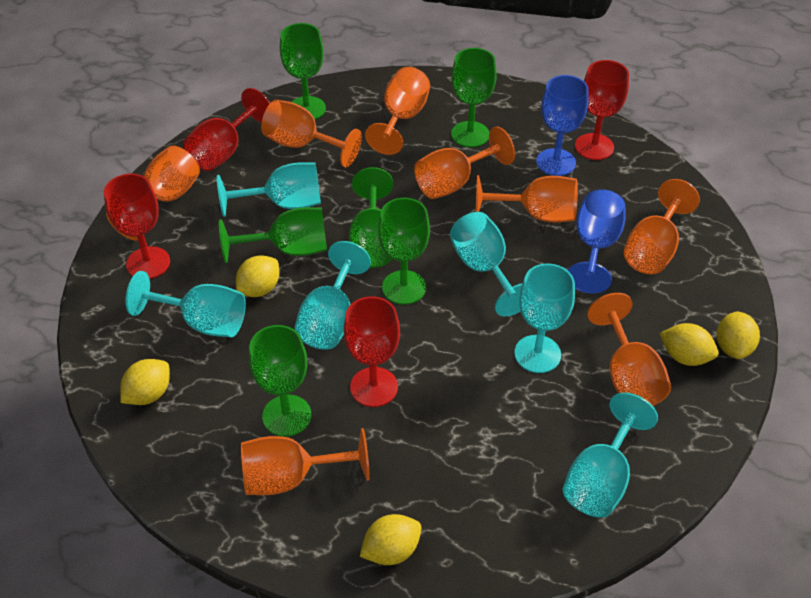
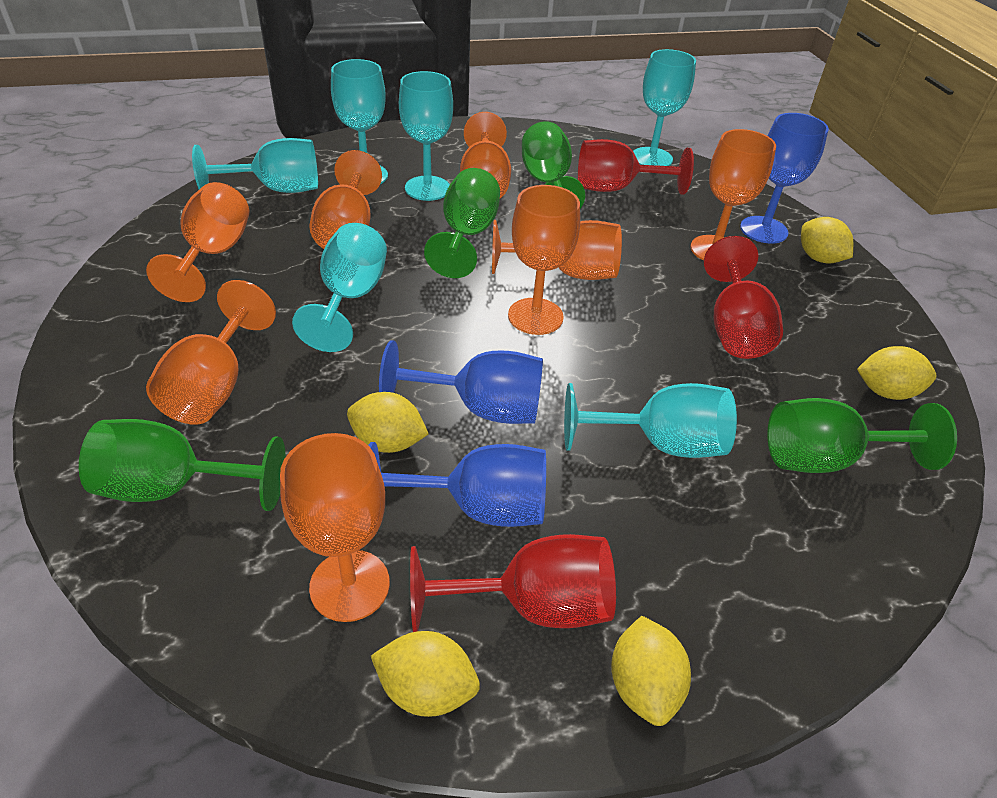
blue goblet: [536,75,589,176] [568,189,626,294] = 2 -> [368,442,546,527] [379,340,543,424] [740,113,829,244] = 3
green goblet: [219,207,327,263] [249,325,311,437] [280,23,326,120] [349,167,393,267] [378,198,430,305] [451,48,497,147] = 6 -> [79,419,286,511] [424,168,500,278] [522,121,585,208] [767,398,957,473] = 4
red goblet: [104,174,170,279] [184,88,270,171] [344,296,400,407] [575,60,629,160] = 4 -> [410,534,616,632] [578,139,694,195] [704,236,783,359] = 3

